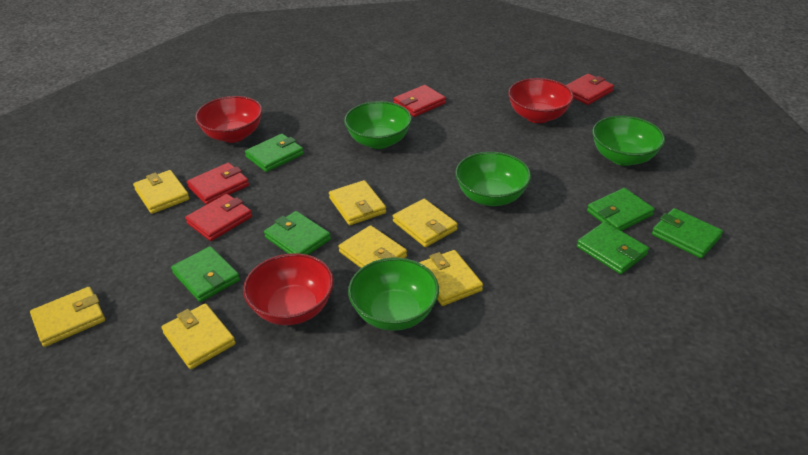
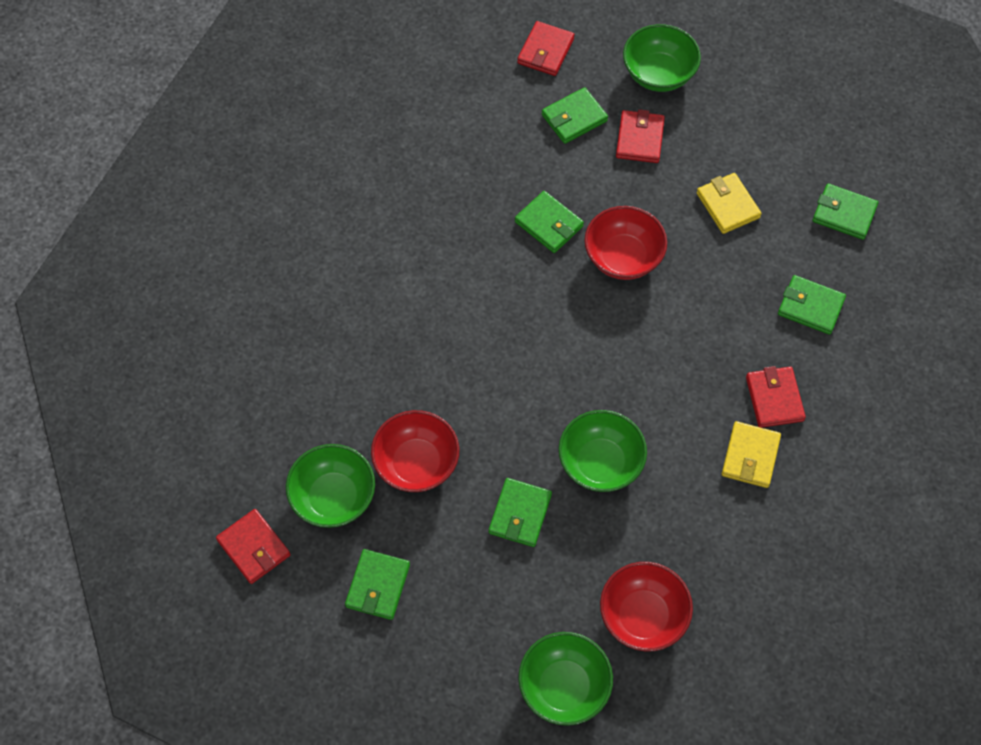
yellow wallet: [30,287,105,347] [133,170,190,214] [161,303,236,369] [329,180,386,225] [338,225,407,268] [393,199,458,247] [419,250,483,306] = 7 -> [697,173,762,234] [722,421,781,488] = 2

